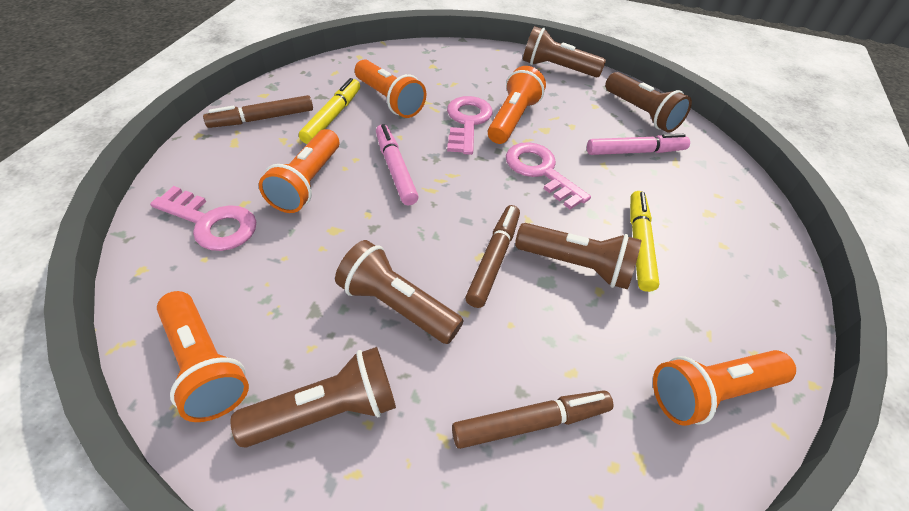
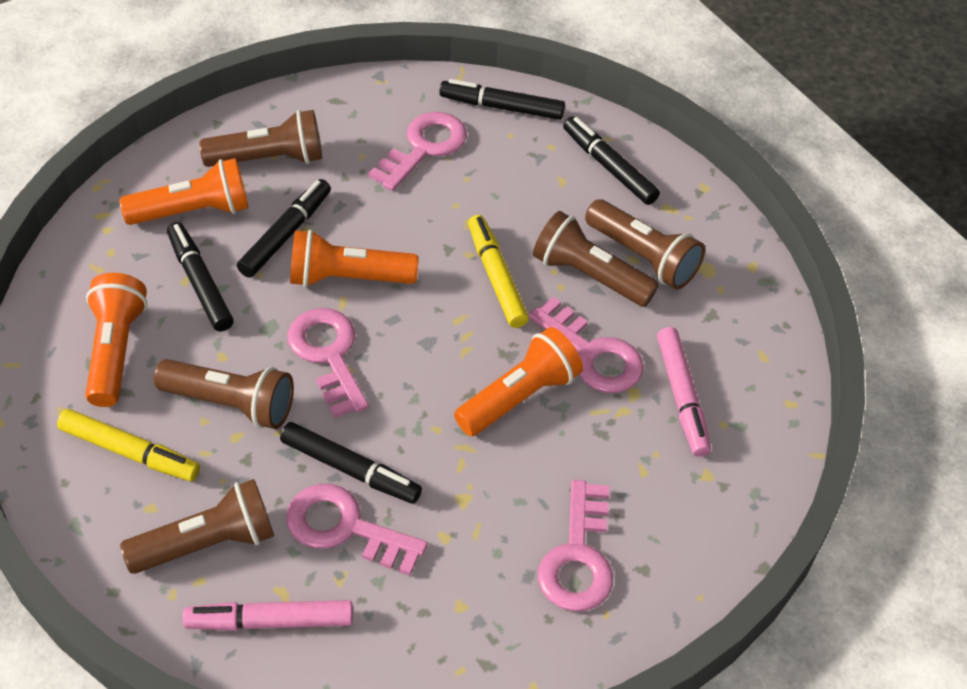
black marker: none = 0 -> [167,222,234,332] [237,179,331,278] [280,422,422,504] [439,79,565,120] [563,116,660,205] = 5
brown marker: [203,95,313,128] [452,390,613,449] [465,205,520,308] = 3 -> none = 0
orange flashlight: [157,291,249,422] [259,129,339,213] [355,59,426,118] [488,66,546,144] [653,350,796,426] = 5 -> [85,273,147,407] [119,158,248,225] [290,229,419,287] [454,327,583,436] = 4
pink key: [150,186,256,251] [447,96,492,155] [506,142,591,210] = 3 -> [286,484,428,576] [287,308,369,418] [368,112,467,191] [529,297,644,393] [538,480,613,611] = 5

